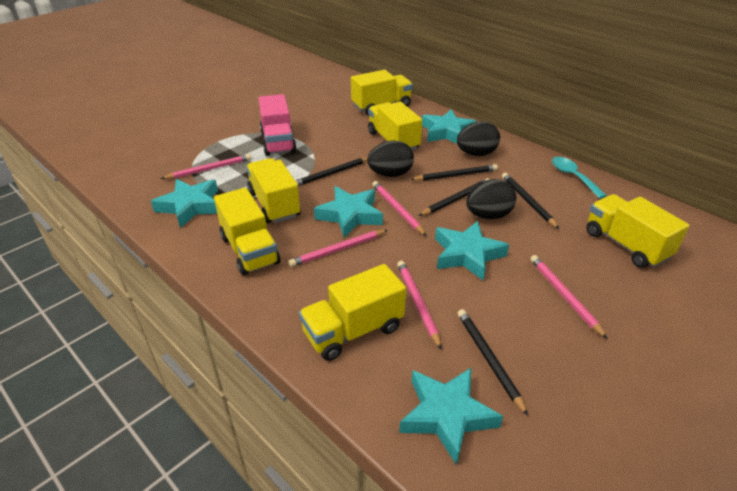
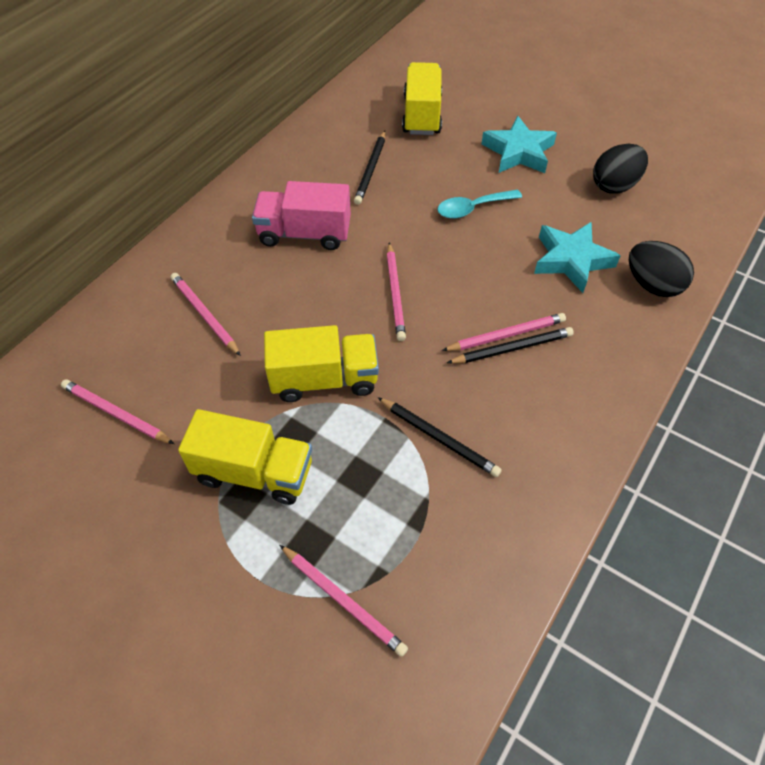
black egg: [367,140,414,177] [457,121,500,156] [466,179,516,219] = 3 -> [593,144,648,194] [629,241,694,297] = 2
black pencil: [295,157,368,186] [410,164,498,181] [419,178,490,216] [458,309,528,416] [502,173,559,229] = 5 -> [354,131,385,205] [377,397,502,477] [447,327,574,364] = 3
turquoise star: [151,179,218,228] [314,186,383,238] [399,368,503,465] [422,109,477,144] [435,221,509,281] = 5 -> [482,116,557,173] [534,222,621,293] = 2
yellow truck: [214,188,281,275] [246,158,301,223] [299,264,406,361] [351,70,413,115] [368,102,422,150] [586,194,689,268] = 6 -> [178,409,312,505] [264,325,379,402] [402,62,442,135] = 3

